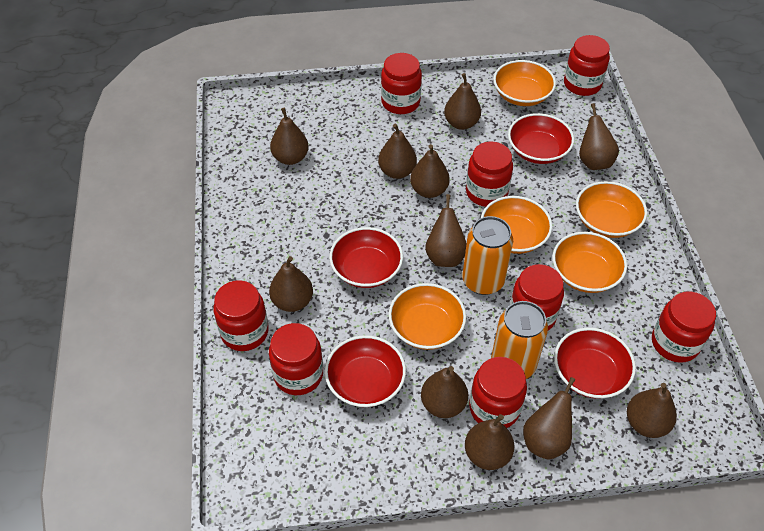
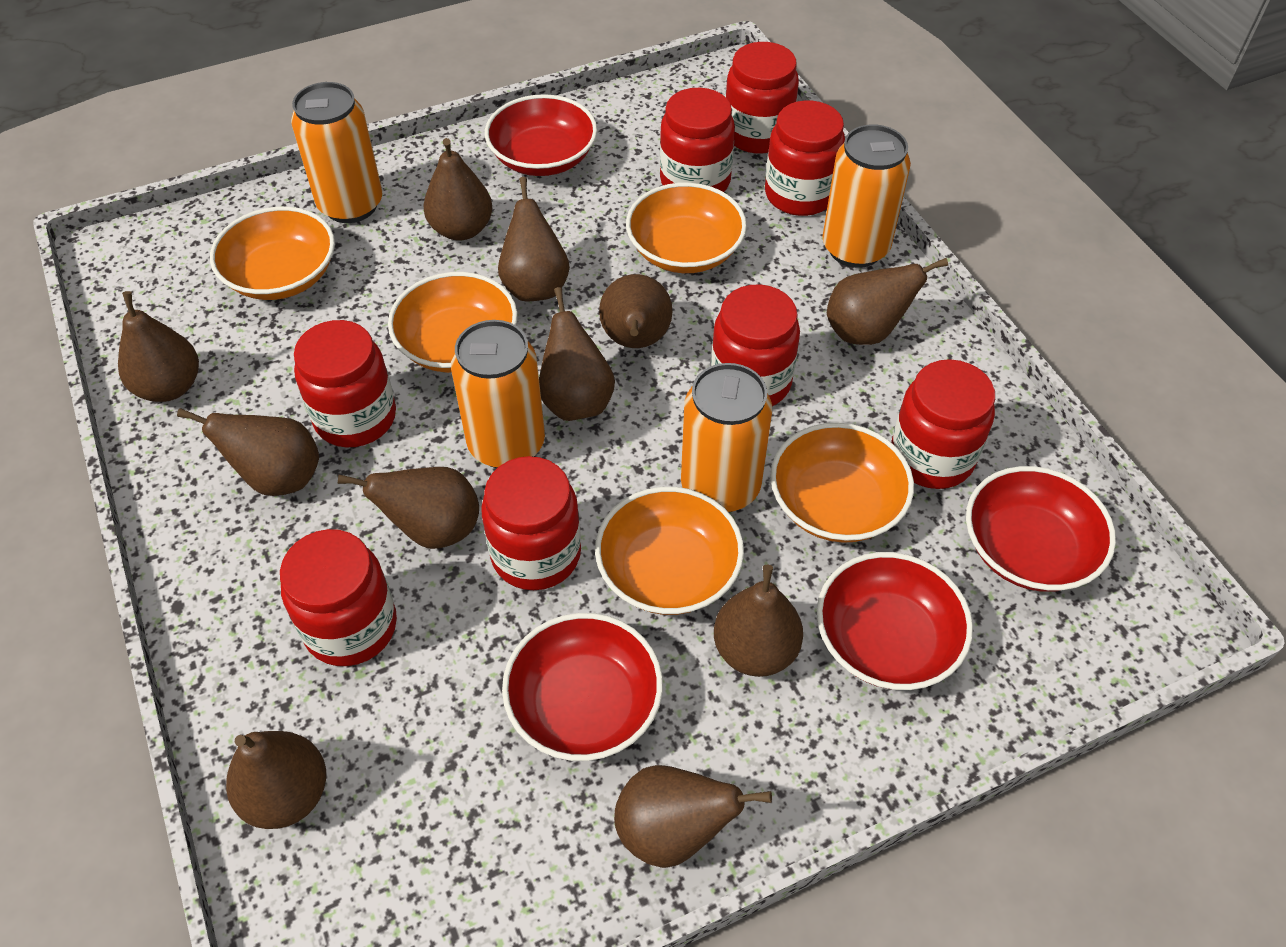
orange can: [462,216,513,295] [491,301,548,379] = 2 -> [291,82,383,223] [451,320,545,468] [681,363,772,513] [822,124,911,268] = 4

